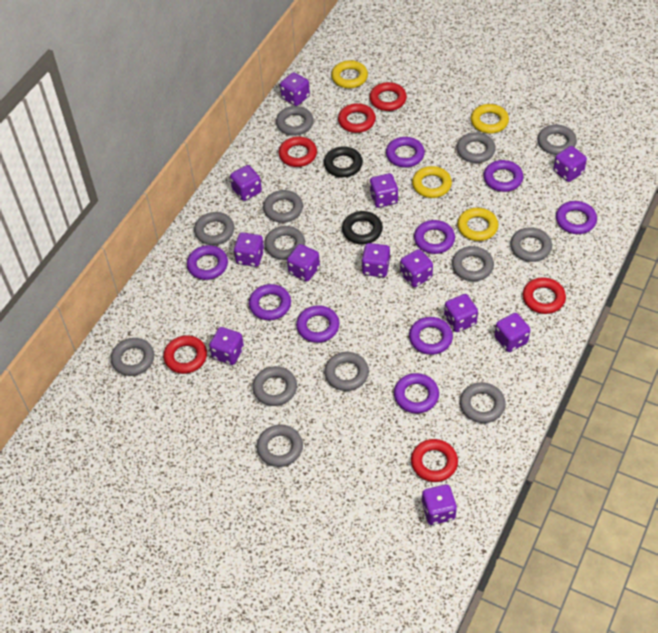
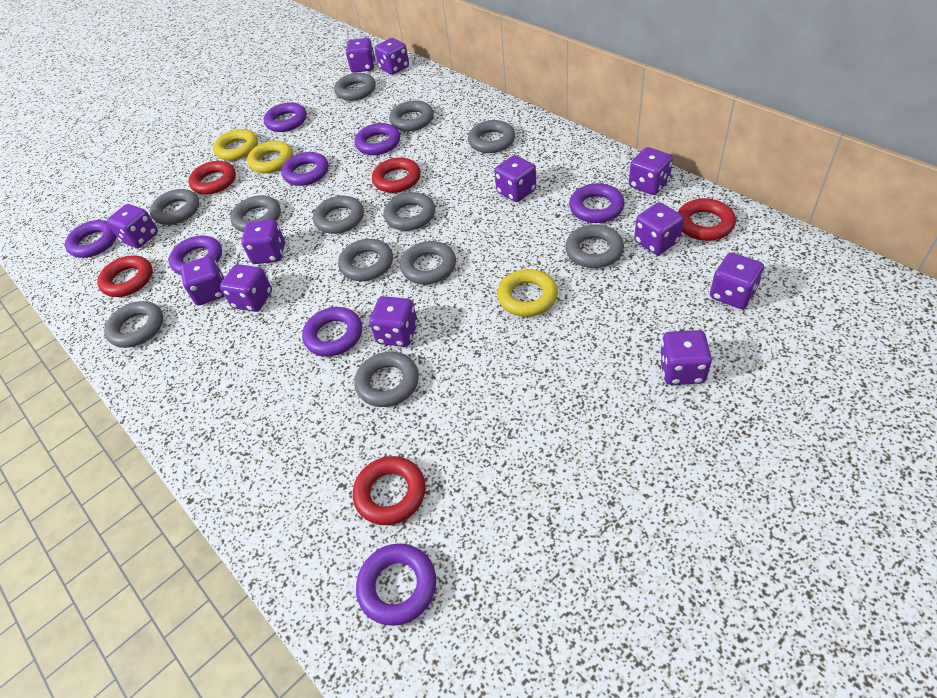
black ring: [324,146,363,177] [342,211,383,245] = 2 -> none = 0
grey ring: [111,338,154,376] [194,212,234,245] [252,366,297,406] [257,425,303,467] [263,190,303,223] [264,226,305,260] [276,106,314,136] [324,352,369,391] [452,246,494,281] [457,132,496,163] [460,382,506,423] [510,227,552,262] [537,125,577,155] = 13 -> [104,301,163,348] [150,189,199,225] [230,195,281,232] [313,196,364,234] [334,73,376,101] [338,239,393,281] [354,352,419,407] [383,192,435,231] [389,101,434,131] [400,241,456,284] [468,120,515,153] [565,225,624,268] = 12
purple ring: [187,245,228,280] [249,284,291,320] [296,305,340,343] [386,137,425,167] [394,373,439,413] [409,317,453,355] [414,220,455,254] [484,160,523,192] [556,201,597,234] = 9 -> [65,220,116,258] [169,236,222,275] [264,102,307,132] [281,152,329,186] [302,307,362,357] [355,123,400,155] [356,543,436,626] [569,183,625,223] = 8
red ring: [163,335,207,374] [279,136,317,167] [338,103,376,133] [369,82,407,111] [411,439,458,482] [523,277,566,314] = 6 -> [97,255,153,297] [188,161,236,195] [353,456,426,525] [372,157,421,193] [678,198,736,241] = 5
yellow ring: [331,60,368,88] [412,166,452,198] [457,208,498,241] [471,104,509,134] = 4 -> [213,129,258,161] [247,141,293,173] [497,269,558,317] = 3

